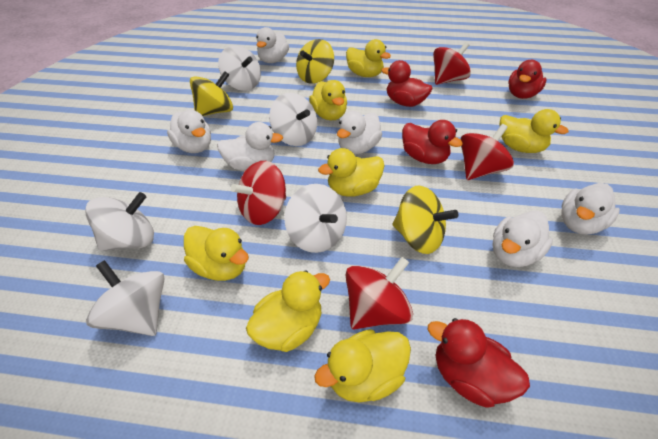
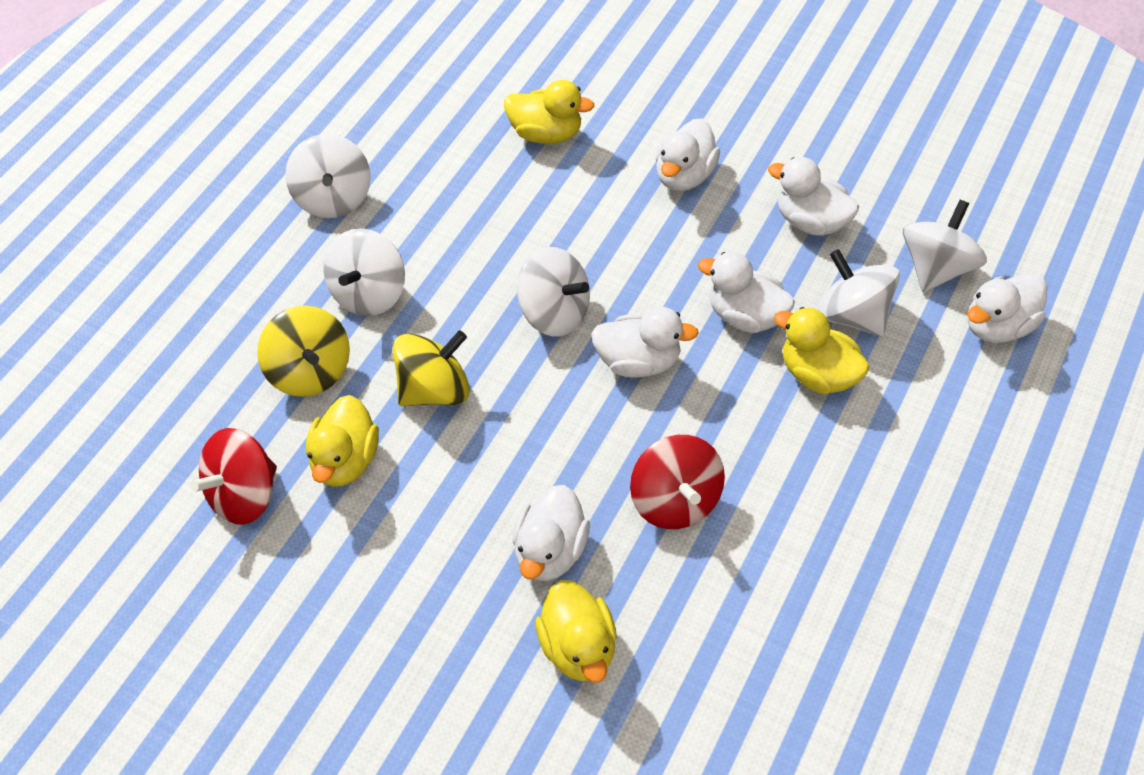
red duck: [381,60,432,107] [402,120,463,164] [428,318,530,408] [508,60,546,99] = 4 -> none = 0
red spinning top: [231,161,286,225] [346,257,413,329] [433,42,471,85] [460,124,514,180] = 4 -> [191,428,277,525] [630,435,725,529] = 2
yellow duck: [184,226,249,281] [246,270,330,352] [309,80,347,120] [314,329,411,402] [318,148,384,197] [346,39,391,77] [499,109,569,153] = 7 -> [306,395,379,487] [504,80,594,144] [535,580,617,683] [774,307,869,394] = 4
yellow spinning top: [190,71,233,116] [296,39,334,84] [392,185,458,254] = 3 -> [257,305,350,397] [393,330,470,406] = 2

